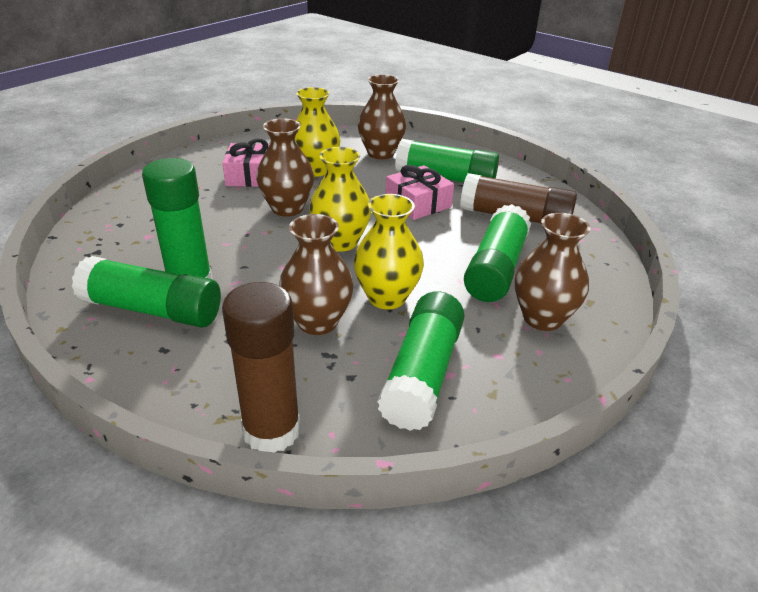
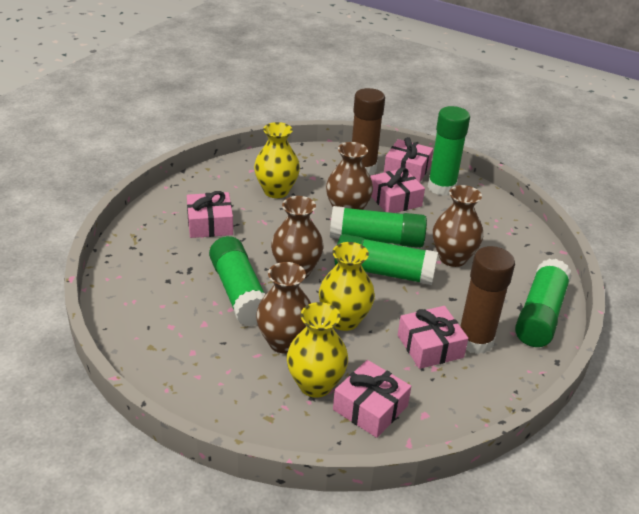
pink gift: [222,138,269,187] [386,165,454,220] = 2 -> [187,191,233,238] [333,360,411,438] [370,167,425,213] [384,137,433,183] [398,306,469,369] = 5

